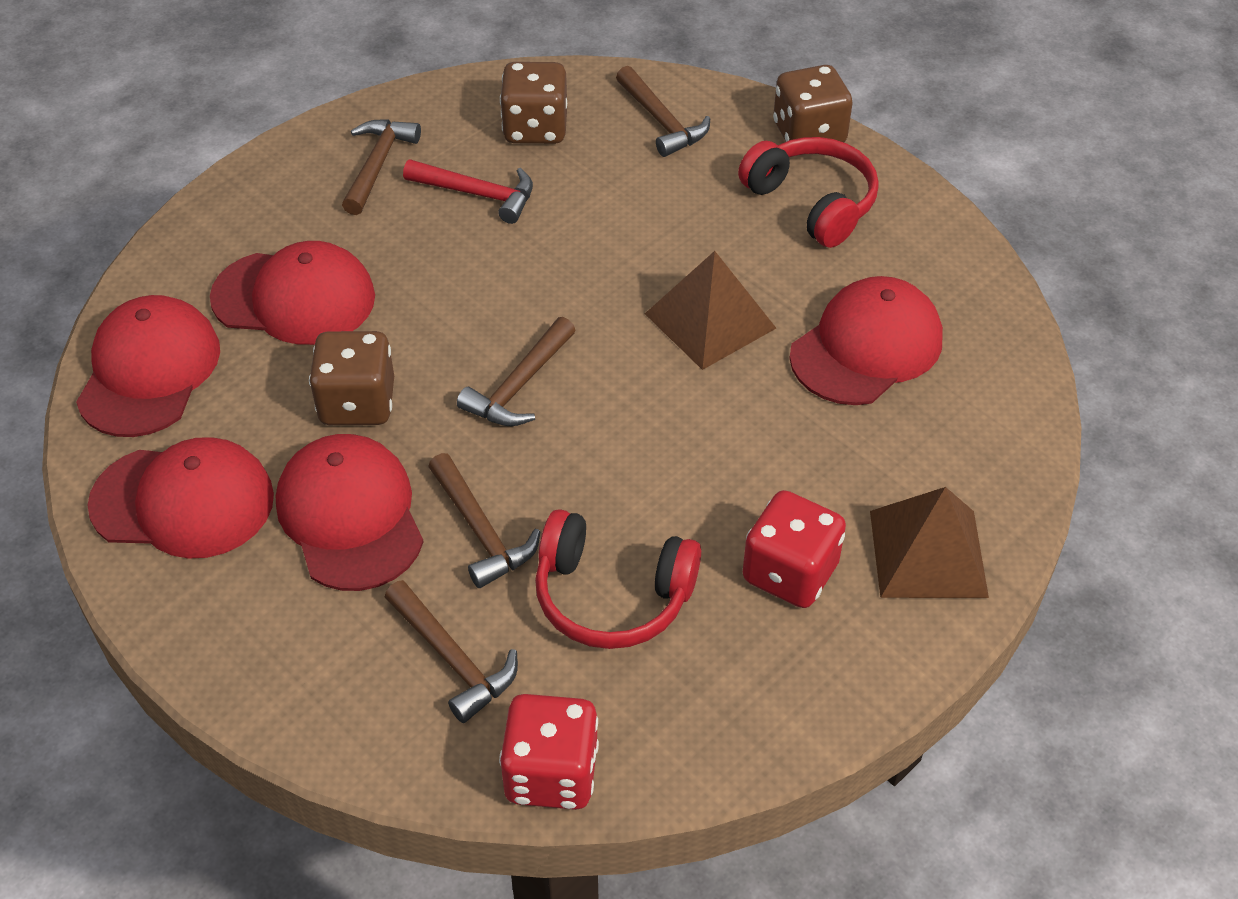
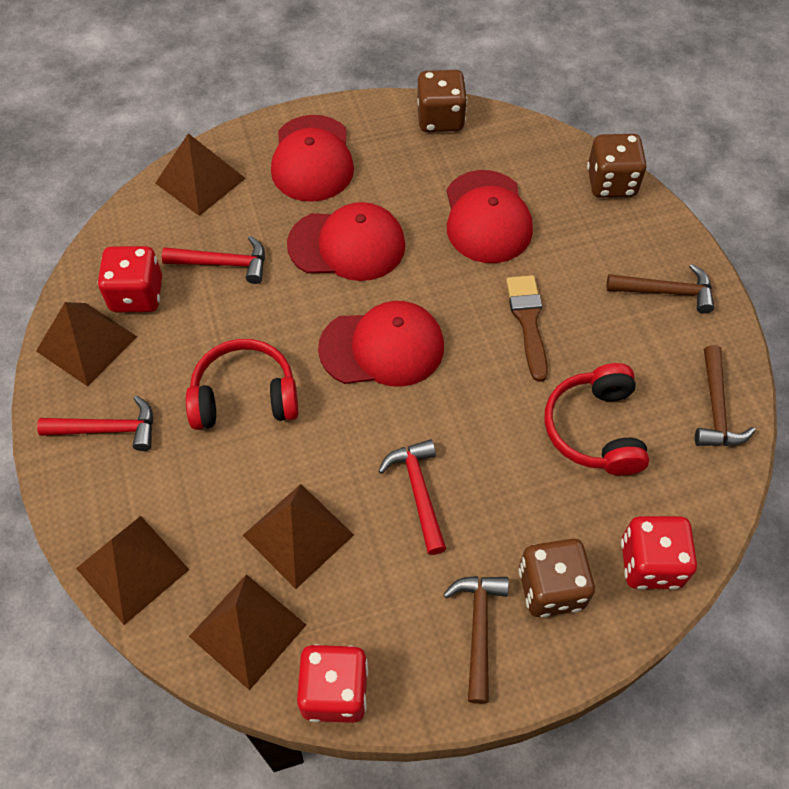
brown brush: none = 0 -> [506,275,548,382] = 1
brown hammer: [342,119,421,215] [385,580,518,723] [428,453,540,588] [457,317,576,426] [616,66,710,157] = 5 -> [443,576,509,704] [606,264,714,314] [695,345,756,446] = 3
brown pyramid: [645,251,776,370] [870,487,989,598] = 2 -> [36,302,137,386] [76,516,189,625] [155,133,246,216] [189,574,306,690] [243,484,354,589] = 5
red cap: [76,295,220,437] [88,437,274,559] [210,241,375,345] [276,434,424,591] [790,276,943,405] = 5 -> [271,115,354,202] [287,202,405,281] [318,301,444,387] [447,170,533,263] = 4
red dice: [499,694,599,810] [743,490,846,608] = 2 -> [98,246,162,312] [297,644,368,723] [621,516,697,590] = 3
red hammer: [403,159,533,224] = 1 -> [37,396,153,451] [162,236,265,284] [379,439,446,555] = 3

